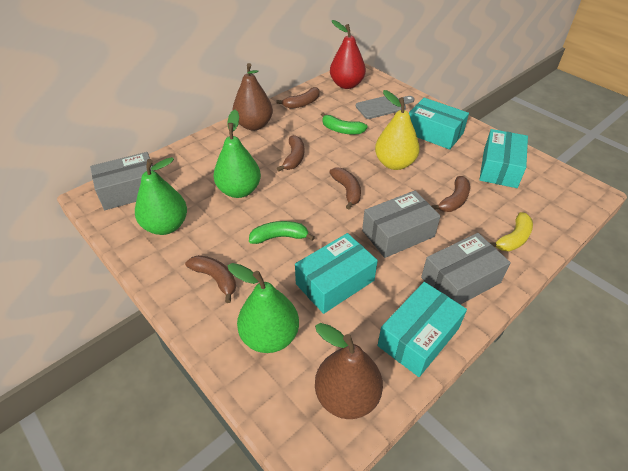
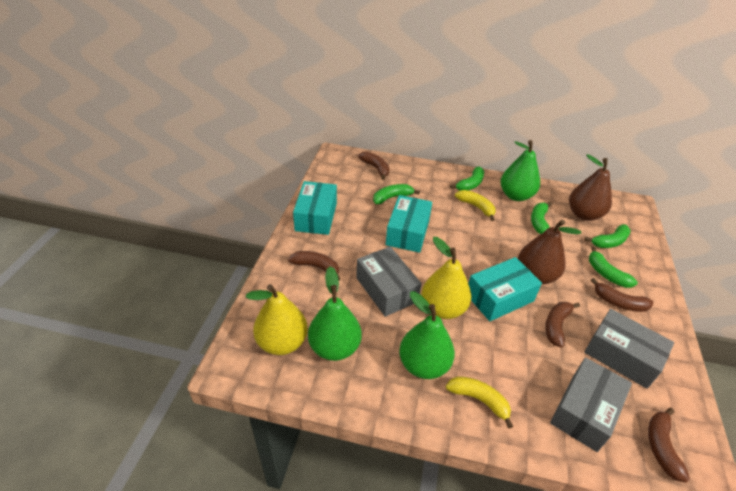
green banana: [249,221,315,244] [321,112,368,135] = 2 -> [373,184,420,204] [450,166,484,191] [531,202,552,234] [585,224,631,248] [589,247,638,288] = 5
grey cutting board: [356,96,415,119] = 1 -> none = 0
red pear: [330,20,366,89] = 1 -> none = 0
turquoise box: [295,233,378,314] [378,282,467,377] [409,98,469,150] [479,129,528,188] = 4 -> [293,181,337,235] [386,195,432,253] [468,257,542,321] = 3
yellow banana: [489,212,533,251] = 1 -> [446,376,513,428] [455,190,496,221] = 2
yellow pear: [375,90,420,170] = 1 -> [246,284,308,355] [421,237,471,319] = 2

